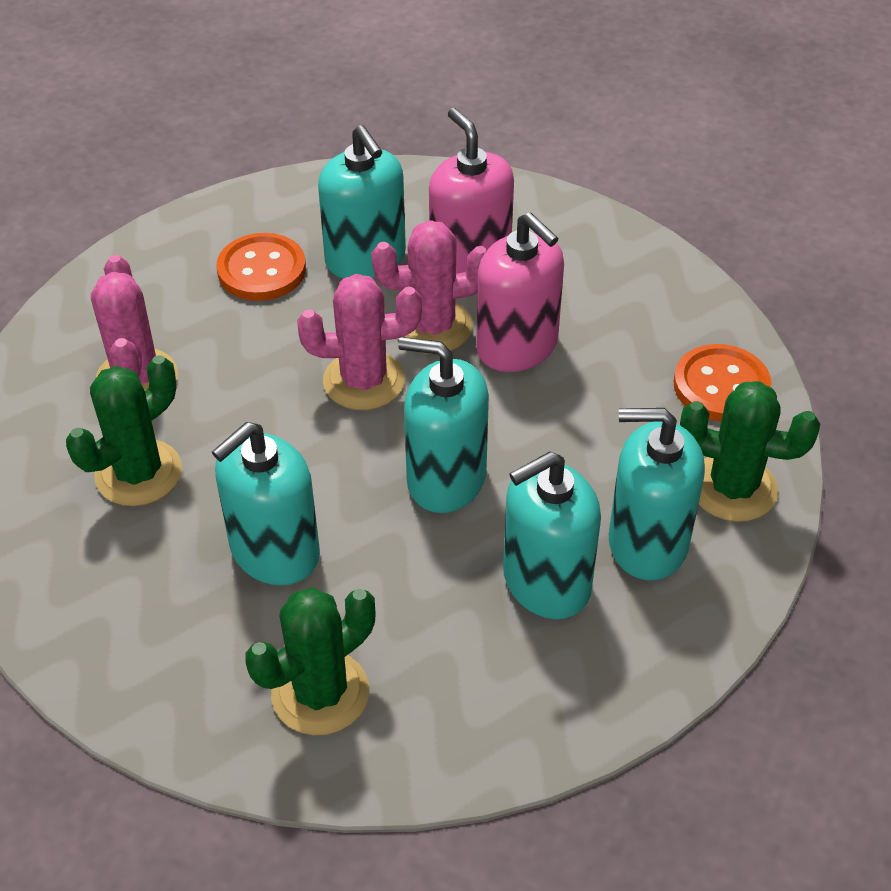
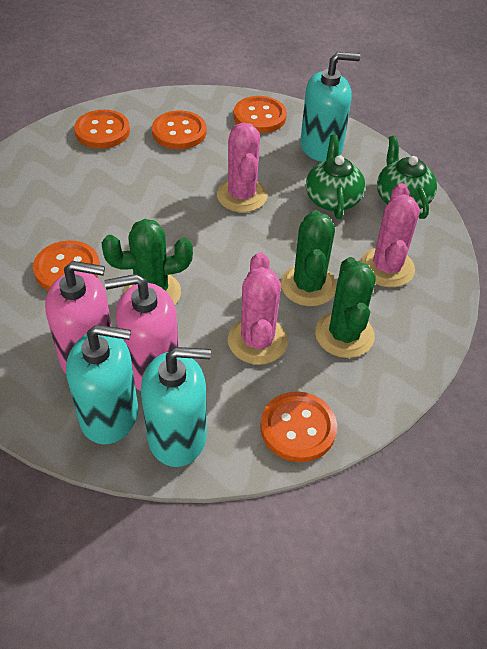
green teapot: none = 0 -> [306,135,365,219] [377,136,437,219] = 2
orange button: [217,233,306,301] [674,344,771,421] = 2 -> [33,240,100,291] [74,110,130,149] [152,110,206,149] [234,96,287,133] [260,391,337,462] = 5
turquoise soap dispenser: [212,422,320,585] [318,125,406,279] [398,337,489,513] [503,451,601,619] [609,408,705,580] = 5 -> [66,324,138,445] [141,347,211,467] [300,52,360,162] = 3

